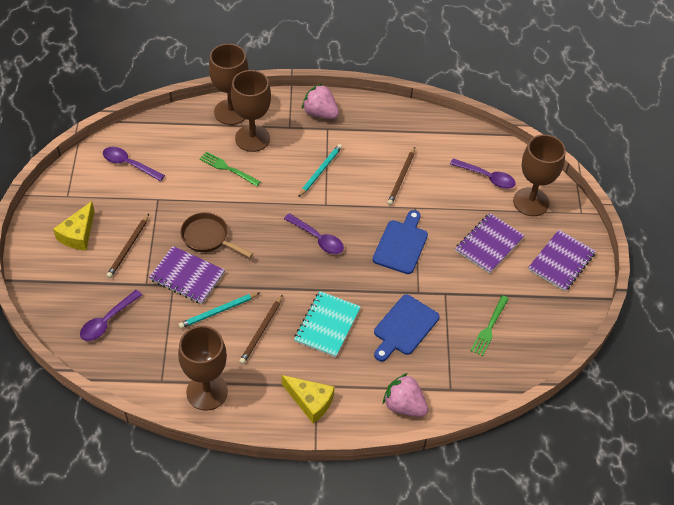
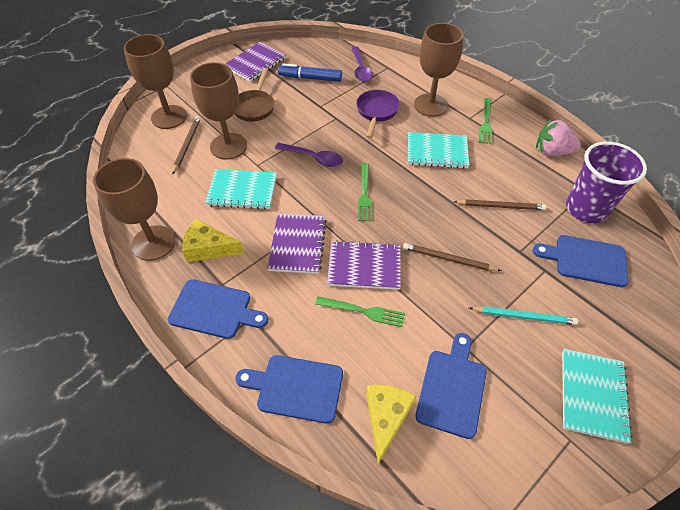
blue cutting board: [373,210,428,274] [374,295,440,362] = 2 -> [168,279,268,339] [235,355,343,424] [415,333,487,439] [533,235,629,287] = 4
blue marker: none = 0 -> [278,64,342,82] = 1
green fork: [200,151,261,186] [471,295,509,356] = 2 -> [315,297,405,327] [358,163,372,221] [479,98,492,144] = 3
pink strawberry: [302,83,339,119] [383,373,428,417] = 2 -> [536,119,581,156] = 1
purple cup: none = 0 -> [566,142,647,223] = 1
purple pan: none = 0 -> [356,90,400,138] = 1
purple spoon: [80,290,142,341] [103,147,165,181] [284,213,344,254] [450,158,516,189] = 4 -> [275,143,343,167] [351,46,373,82] = 2
turquoise notebook: [294,291,361,357] = 1 -> [205,169,277,210] [408,132,469,169] [562,349,633,444] = 3
turquoise pencil: [178,293,259,329] [298,144,342,197] = 2 -> [469,306,578,325] = 1

